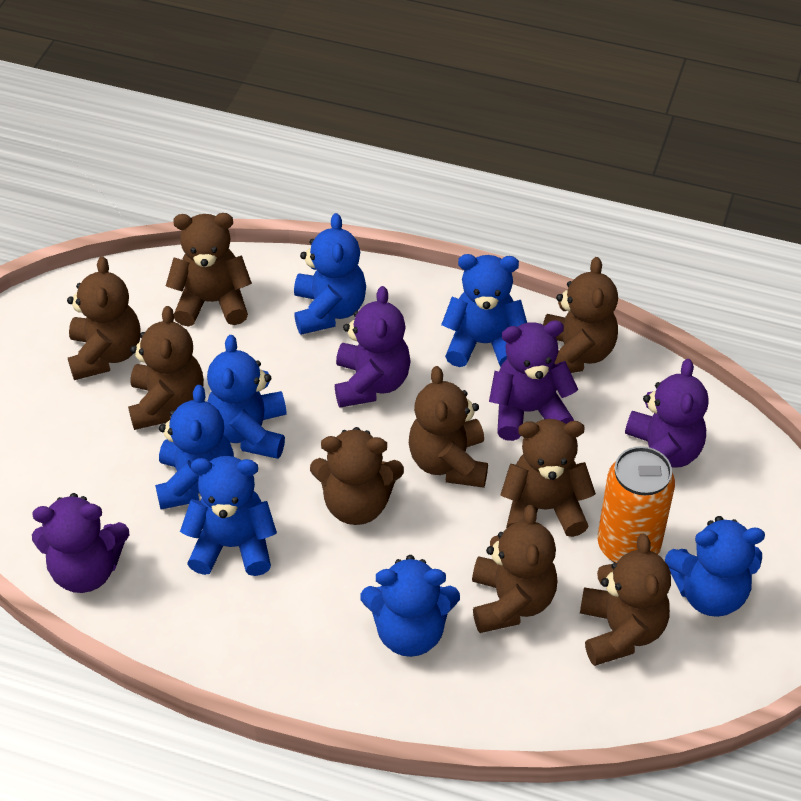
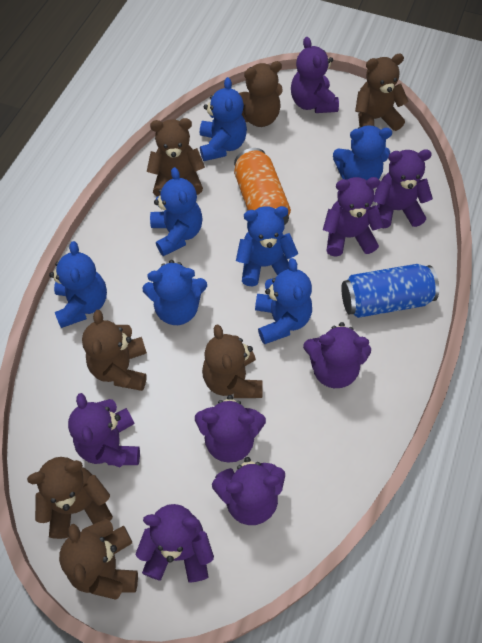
blue can: none = 0 -> [341,264,439,318] = 1
brown teddy bear: [67,256,141,380] [128,306,204,430] [166,213,252,327] [310,427,404,525] [409,366,488,488] [472,505,557,633] [500,419,596,537] [543,257,618,373] [580,534,671,666] = 9 -> [27,457,113,539] [59,519,138,600] [82,310,147,391] [147,118,205,197] [202,325,263,398] [239,61,283,127] [355,54,408,131] = 7
purple teddy bear: [32,493,129,593] [335,286,411,407] [489,320,578,441] [625,359,709,468] = 4 -> [68,393,140,467] [135,504,214,583] [195,395,266,463] [212,457,285,525] [291,37,339,113] [303,322,371,388] [323,177,384,257] [373,149,433,228] = 8

